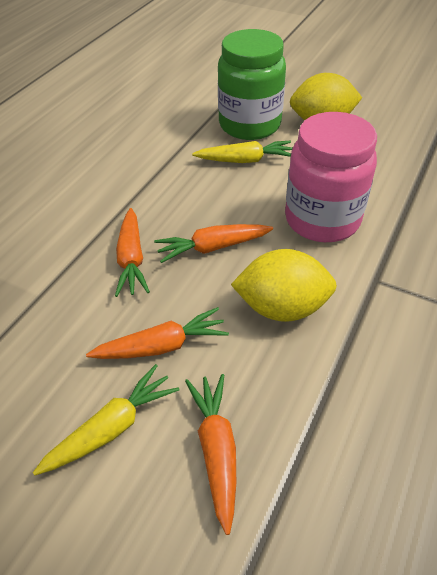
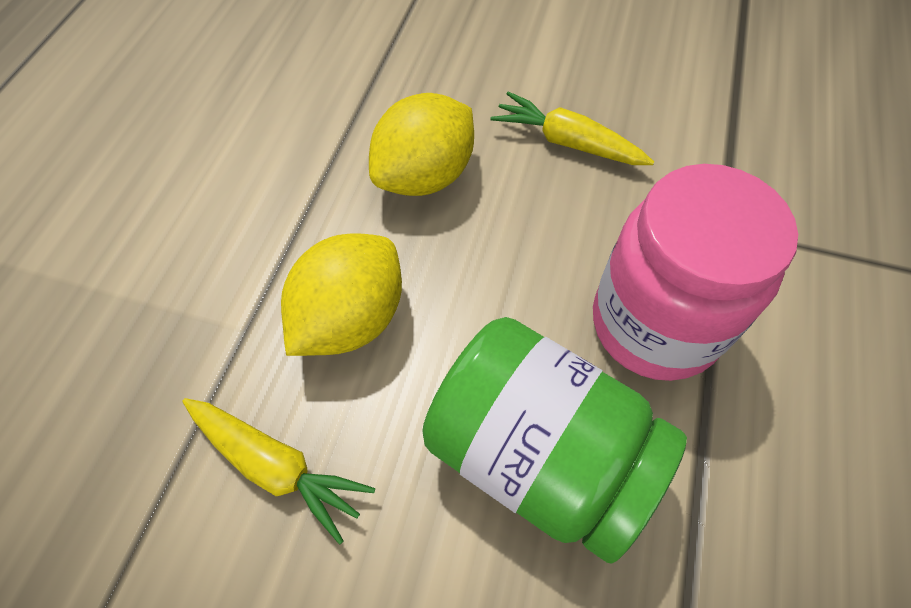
orange carrot: [86,307,229,359] [115,208,150,297] [154,224,273,263] [185,374,236,535] = 4 -> none = 0

